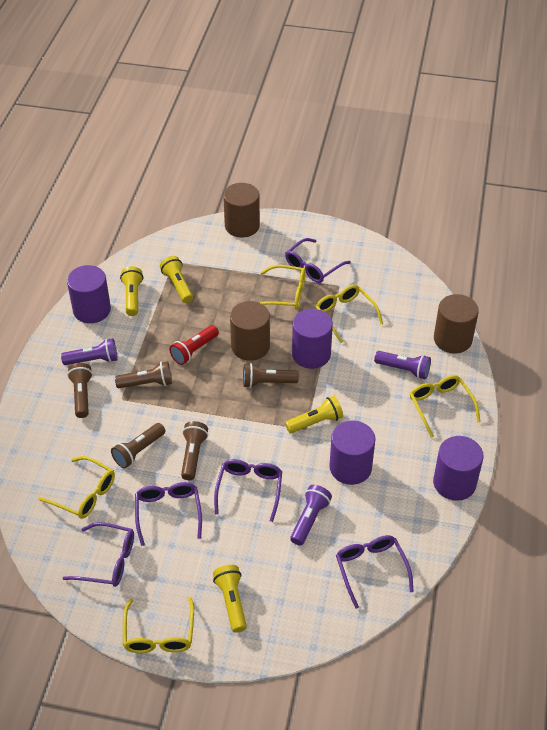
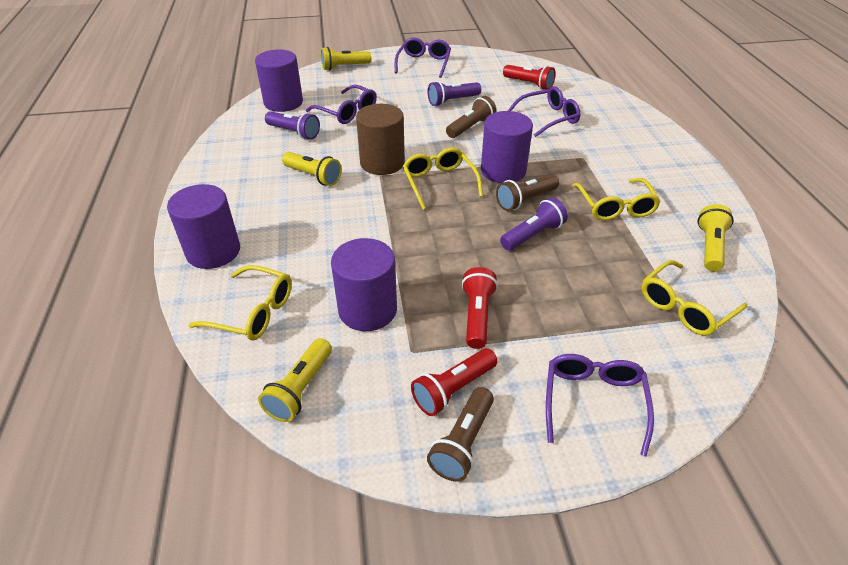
brown cylinder: [223,183,260,237] [230,301,270,361] [434,294,479,354] = 3 -> [356,104,405,175] = 1
brown flashlight: [67,363,93,418] [111,423,165,468] [115,361,172,388] [181,421,208,480] [243,363,299,388] = 5 -> [427,387,494,482] [446,96,496,138] [496,174,559,211] = 3
purple glasses: [63,522,134,587] [135,482,202,546] [214,459,282,522] [285,238,351,283] [336,535,414,609] = 5 -> [306,85,377,124] [395,37,451,78] [507,86,581,137] [546,354,654,457] = 4
red flashlight: [169,325,219,365] = 1 -> [411,348,497,416] [461,267,498,349] [503,65,556,90] = 3
yellow glasses: [39,456,115,519] [123,597,194,653] [260,265,306,310] [316,285,383,343] [410,375,480,438] = 5 -> [188,265,292,341] [403,147,483,210] [572,178,661,220] [642,260,747,336] = 4

